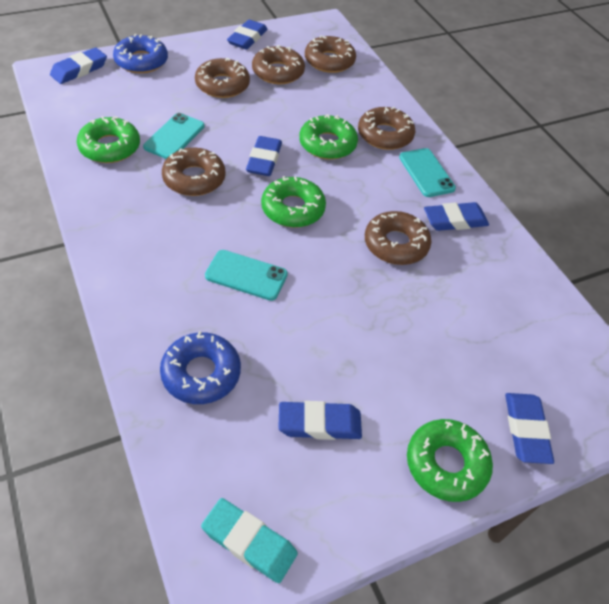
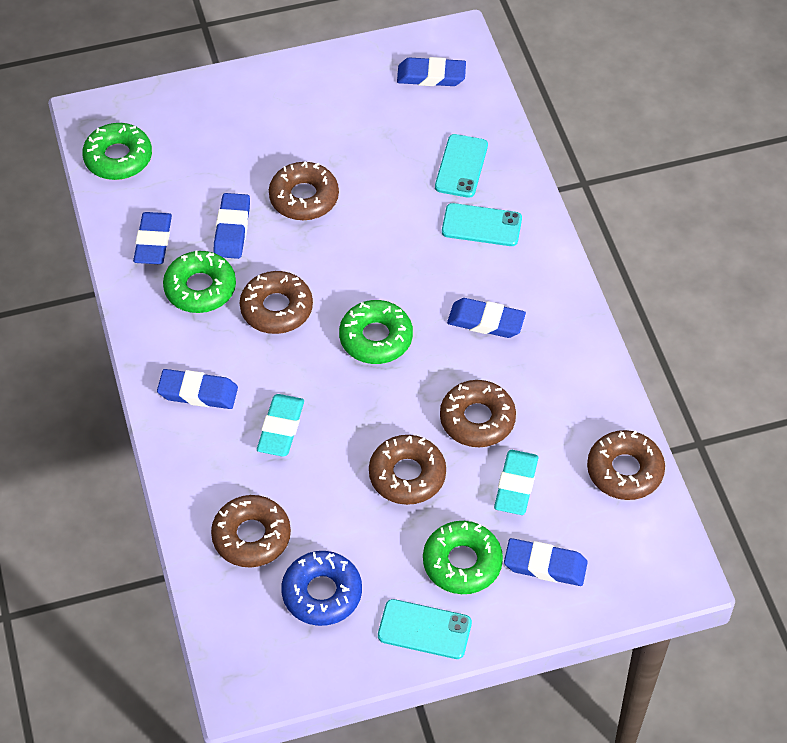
blue donut: [113,34,168,73] [160,331,241,404] = 2 -> [281,551,362,626] = 1
turquoise eraser: [201,498,298,583] = 1 -> [257,394,304,457] [494,450,538,515] = 2

